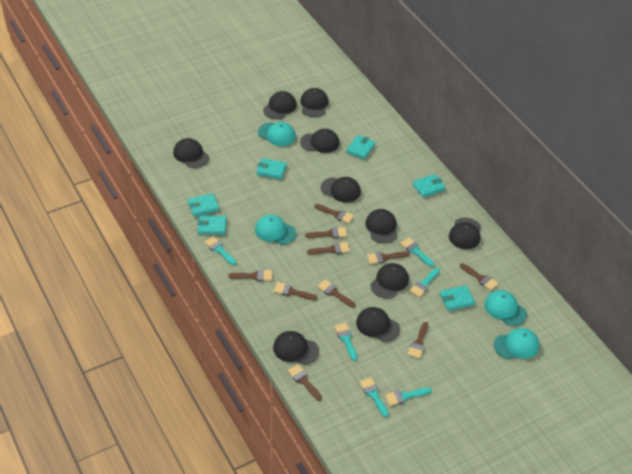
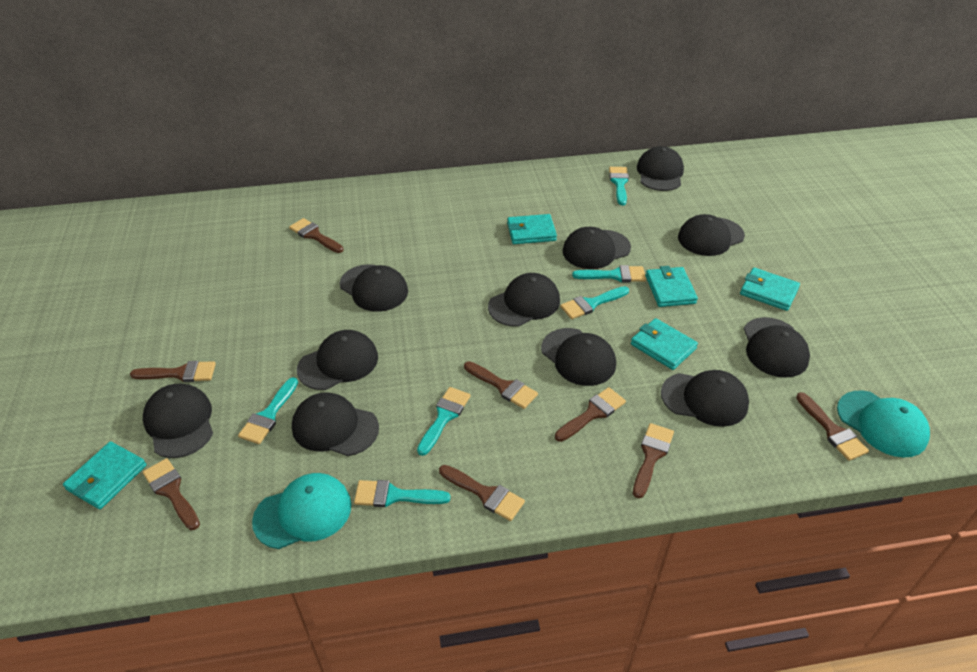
black cap: [173,138,209,168] [263,91,297,119] [273,331,319,365] [300,88,329,117] [300,129,339,153] [321,177,361,202] [356,307,400,342] [365,209,397,244] [371,263,409,298] [449,217,481,249] = 10 -> [143,384,213,458] [292,392,379,456] [297,330,378,390] [340,264,408,312] [488,273,560,327] [541,328,616,386] [563,227,631,269] [637,146,684,191] [661,370,749,427] [678,214,745,256] [744,317,810,378] = 11
brown brush: [229,270,272,281] [274,282,317,300] [288,364,322,401] [305,227,347,238] [307,242,350,255] [314,204,354,223] [317,279,355,308] [367,251,409,264] [408,322,428,359] [460,263,498,291] = 10 -> [130,361,216,382] [143,458,200,530] [289,218,344,253] [439,465,525,521] [464,361,538,409] [555,387,626,442] [633,423,674,498] [796,392,869,461] = 8
turquoise cap: [255,215,296,245] [258,122,296,146] [484,290,527,326] [494,328,540,359] = 4 -> [252,473,352,549] [837,390,930,458] = 2
turquoise wallet: [188,193,219,217] [197,215,227,235] [256,158,287,179] [346,135,375,159] [413,174,445,198] [440,285,475,311] = 6 -> [63,441,146,509] [507,214,557,244] [631,318,698,370] [646,266,698,307] [740,268,800,311] = 5

